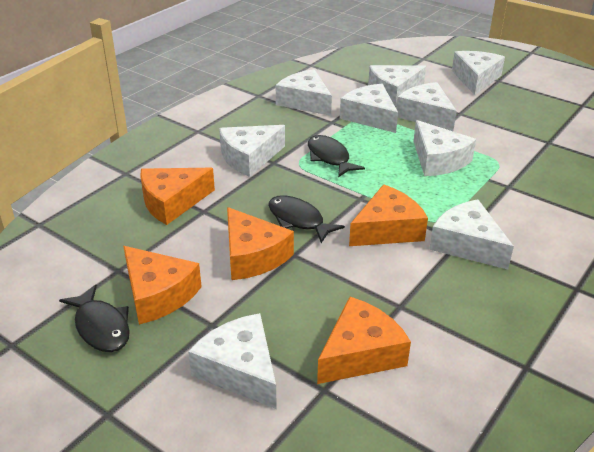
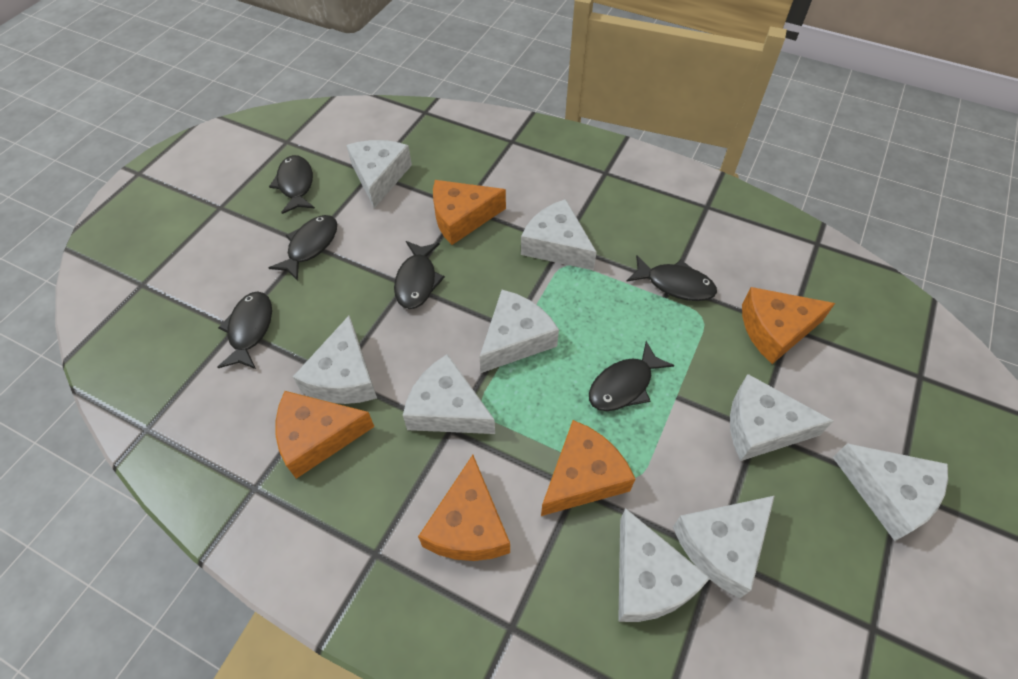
black fish: [59,284,130,352] [268,195,345,243] [308,135,365,177] = 3 -> [217,292,272,369] [269,155,315,214] [269,215,337,281] [394,241,445,309] [589,341,674,411] [626,255,717,301] = 6

